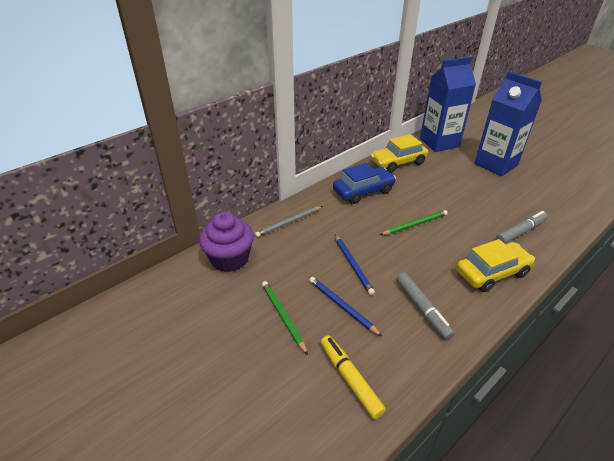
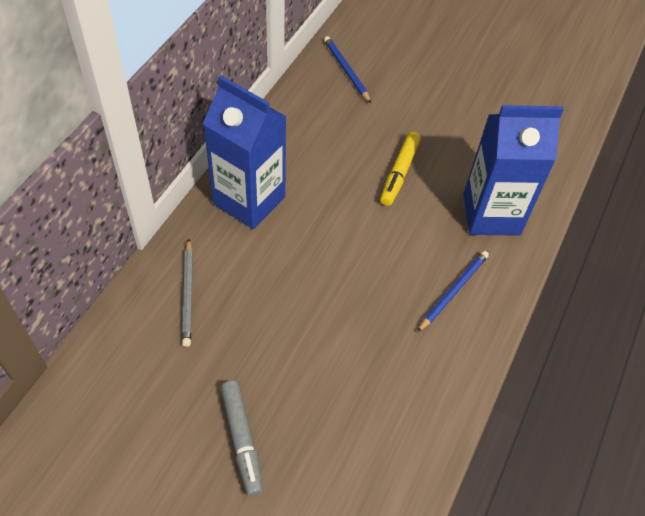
blue car: [333,163,396,204] = 1 -> none = 0
green pencil: [262,281,308,355] [380,210,448,235] = 2 -> none = 0
grey marker: [396,272,455,340] [496,211,548,244] = 2 -> [221,380,263,496] = 1
purple cupcake: [199,212,254,272] = 1 -> none = 0
yellow car: [370,134,428,173] [456,239,535,292] = 2 -> none = 0

